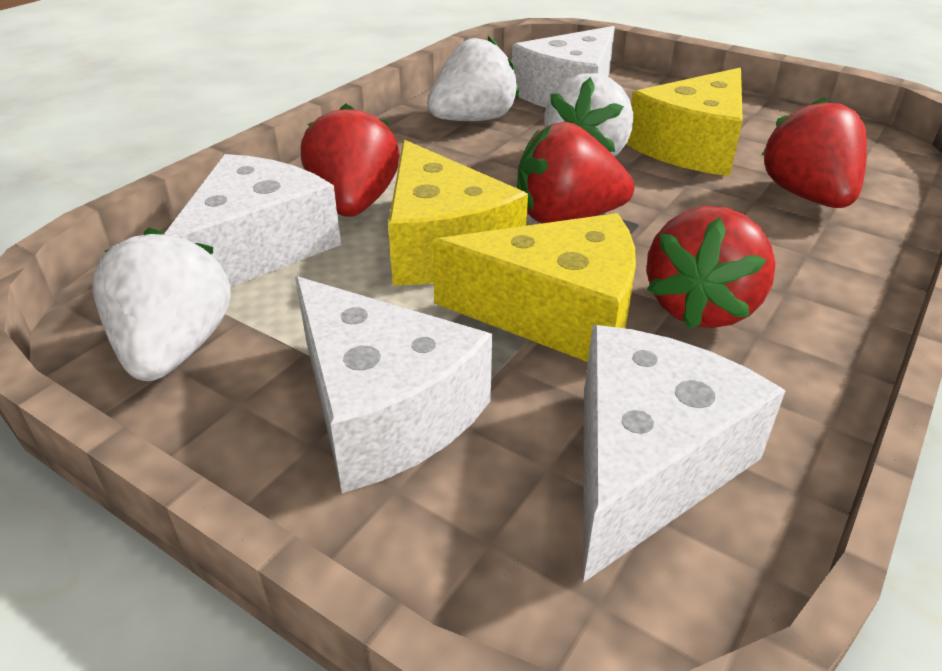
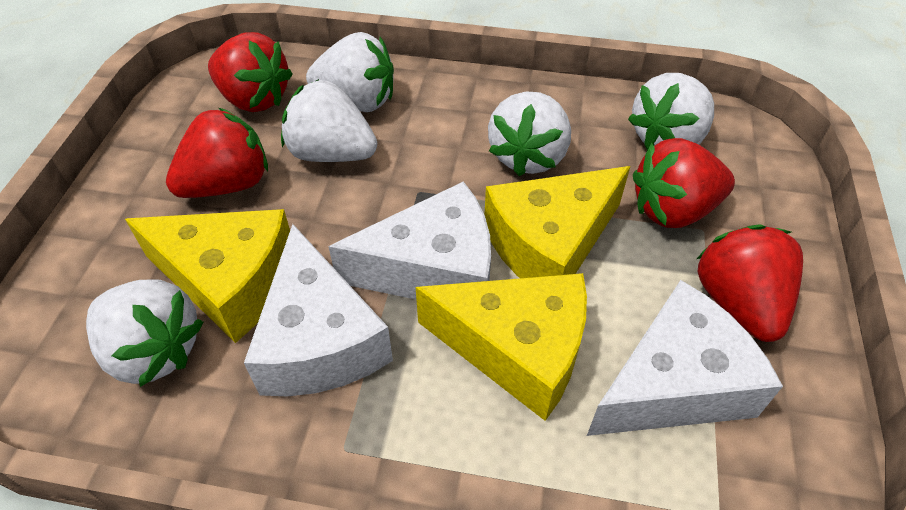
white cheese: [164,154,341,287] [295,276,492,493] [512,26,615,108] [583,325,786,583] = 4 -> [244,224,393,396] [328,181,491,299] [587,280,783,436] = 3
white strawberry: [92,227,231,381] [427,36,519,121] [545,73,633,156] = 3 -> [86,280,204,387] [281,79,377,162] [306,32,394,112] [488,92,571,176] [628,73,714,150] = 5

